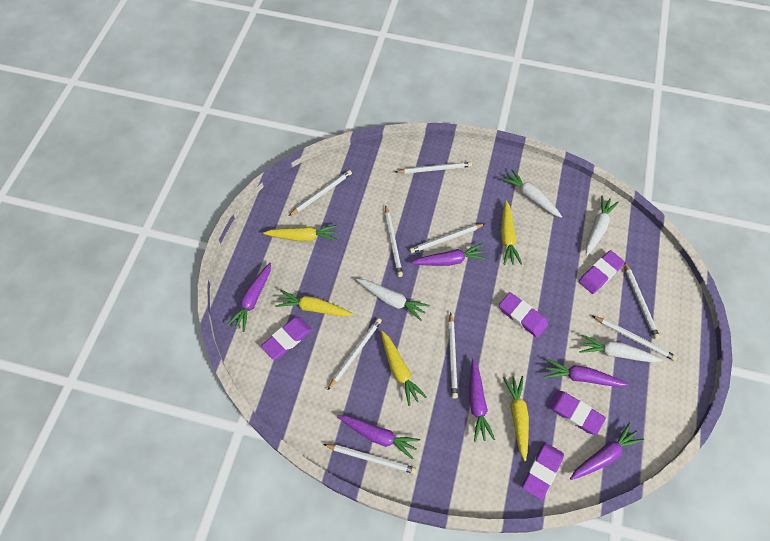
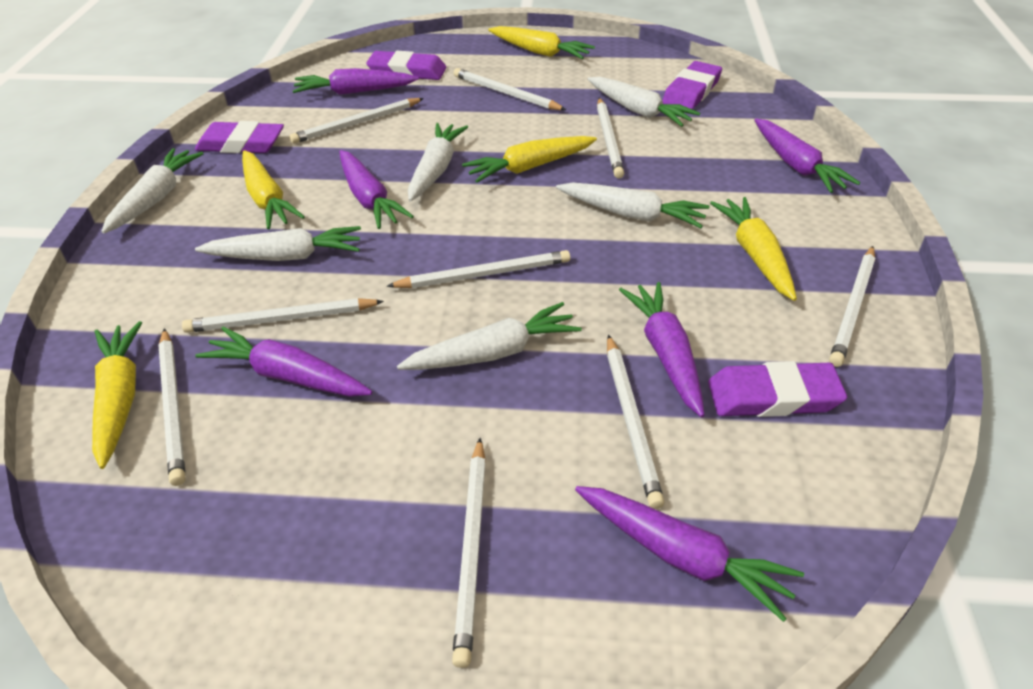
purple eraser: [261,317,312,360] [499,292,548,338] [522,442,564,500] [547,391,606,435] [579,250,625,294] = 5 -> [195,121,284,153] [366,51,446,80] [662,61,722,110] [708,361,847,417] = 4
white carrot: [357,279,429,321] [501,169,562,218] [580,334,663,362] [586,195,619,256] = 4 -> [101,148,203,234] [195,226,361,261] [397,302,582,370] [408,123,468,202] [556,183,709,228] [587,77,700,127] = 6

